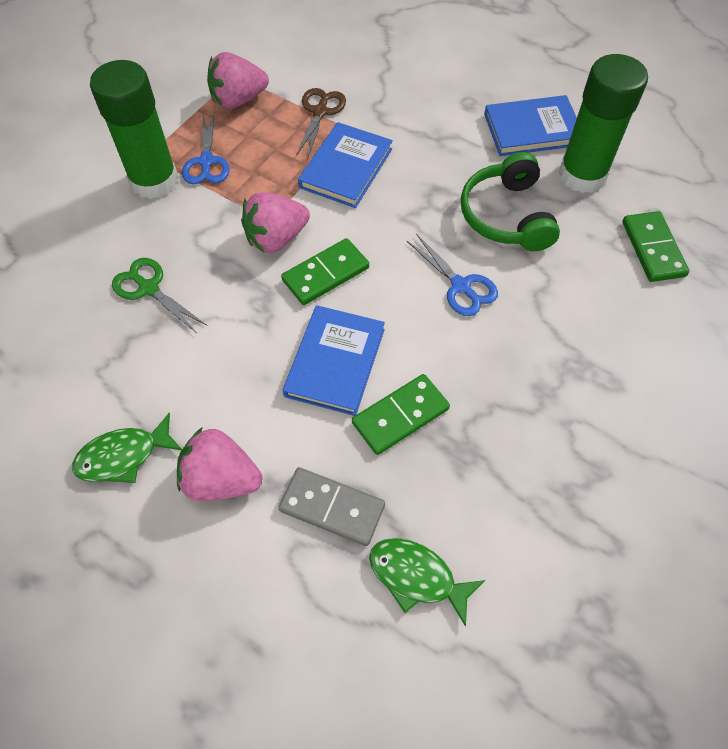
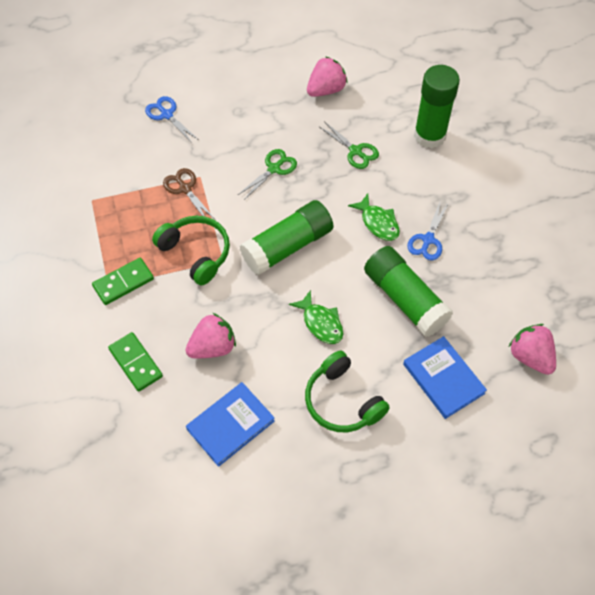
blue book: [283,305,385,416] [298,122,393,208] [484,95,577,156] = 3 -> [186,382,275,467] [403,336,487,419] = 2
green domino: [281,238,369,305] [352,374,450,455] [622,211,689,282] = 3 -> [92,258,154,305] [108,332,163,392] = 2
green glue stick: [90,60,178,199] [559,54,648,193] = 2 -> [240,200,333,275] [364,246,453,337] [414,65,460,148] = 3
green headphones: [461,152,560,251] = 1 -> [152,216,230,285] [305,351,390,432] = 2
green scissors: [112,258,206,332] = 1 -> [238,149,297,200] [320,121,379,169] = 2
grey domino: [278,467,385,546] = 1 -> none = 0

